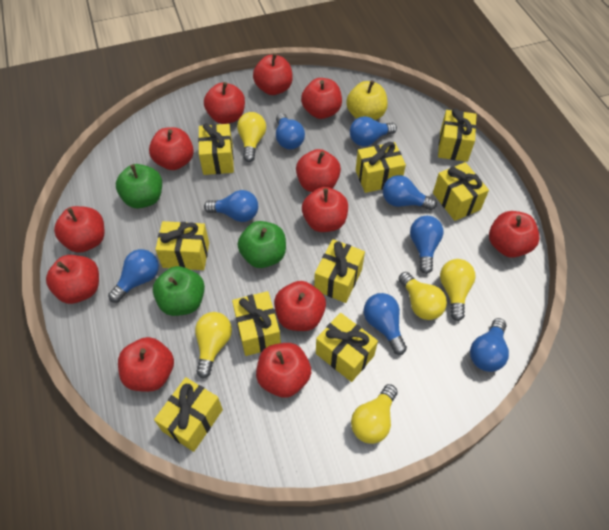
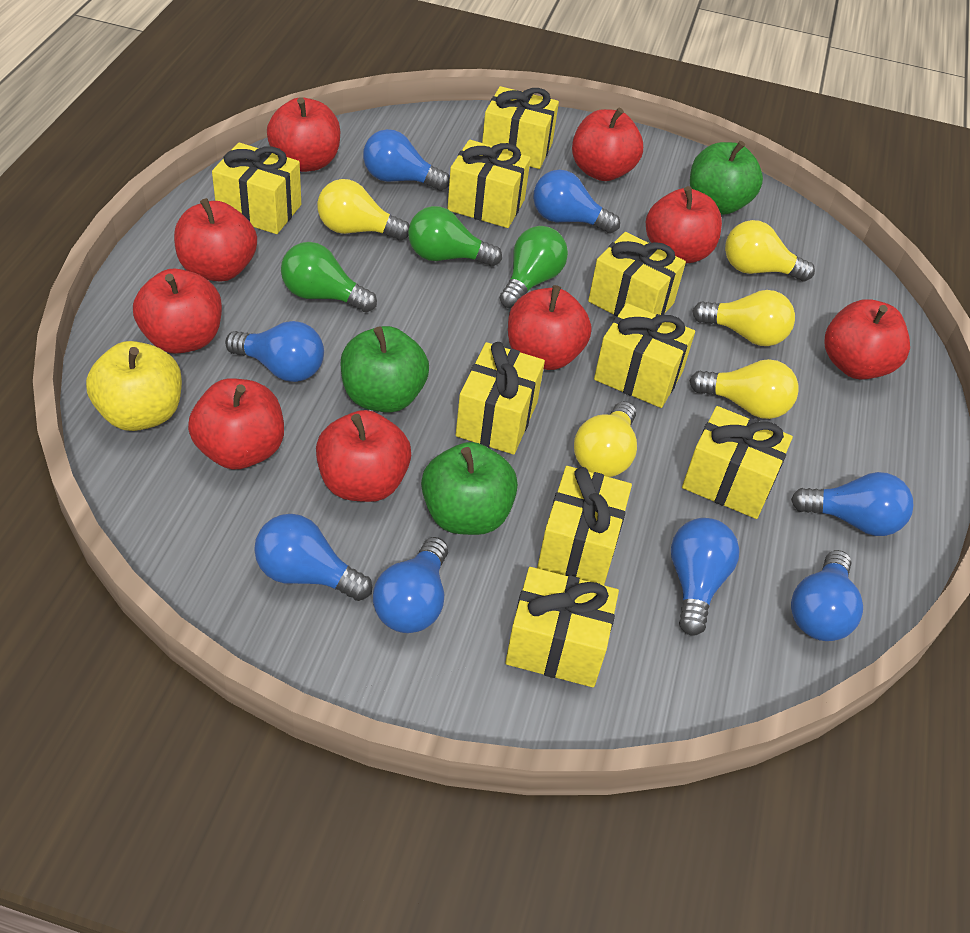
green light bulb: none = 0 -> [281,242,377,312] [408,206,502,266] [500,226,568,308] = 3
red apple: [46,255,99,304] [54,206,105,253] [118,337,174,392] [149,127,194,170] [204,82,245,124] [253,53,293,95] [256,343,311,398] [274,281,326,331] [296,149,341,192] [301,78,342,119] [302,187,348,232] [489,211,540,258] = 12 -> [133,269,222,354] [174,198,257,281] [188,378,284,469] [267,97,340,172] [316,410,411,502] [508,285,592,370] [572,107,643,181] [646,186,722,263] [825,299,910,380] = 9

